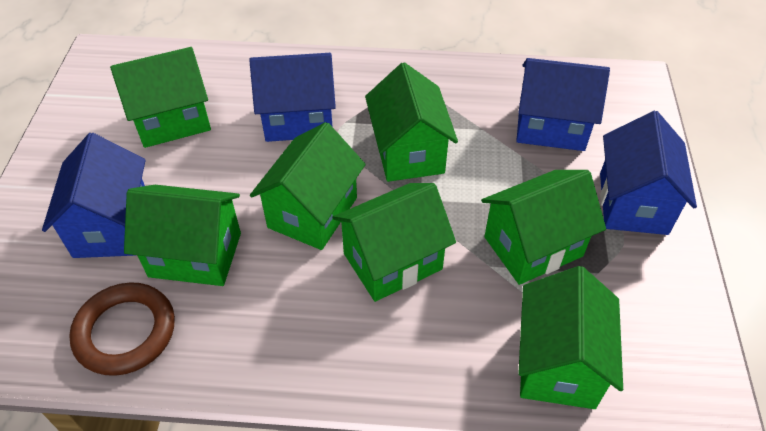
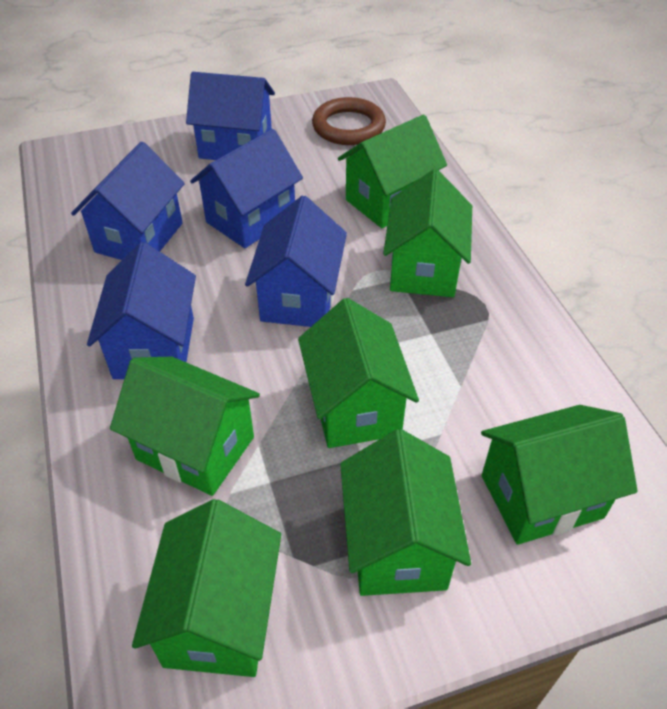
blue house: [42,133,146,258] [250,53,336,142] [516,58,610,151] [600,111,697,235] = 4 -> [71,141,185,260] [87,242,196,379] [186,72,275,160] [190,129,303,248] [245,196,347,327] = 5

